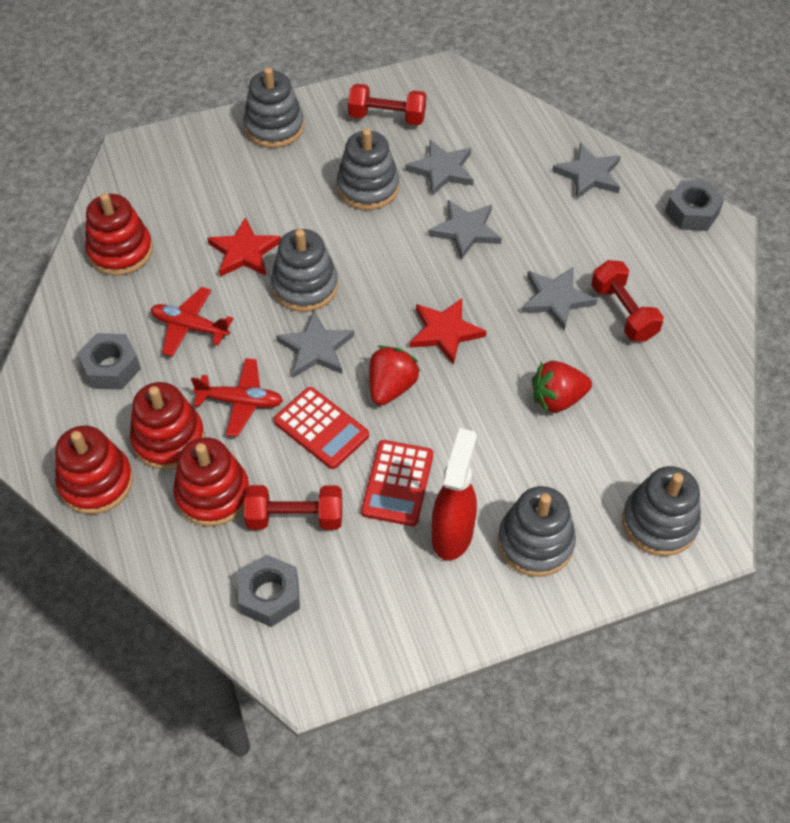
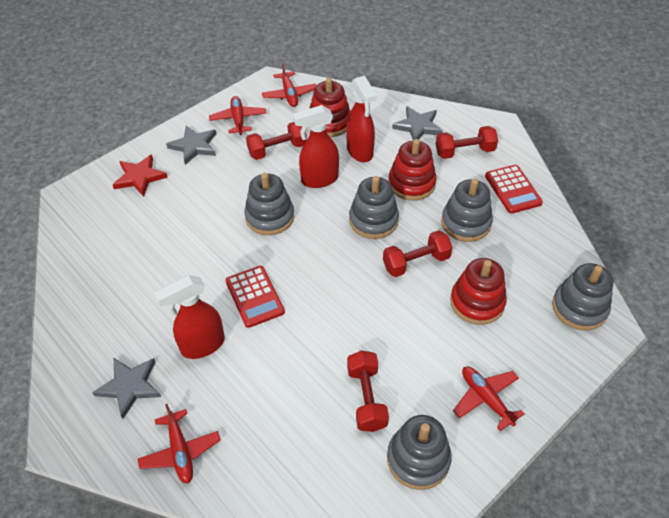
grey nut: [77,333,141,390] [238,554,300,627] [665,180,724,231] = 3 -> none = 0
grey star: [276,311,354,377] [406,140,474,196] [428,200,502,260] [521,267,597,330] [552,143,621,199] = 5 -> [92,358,161,419] [166,126,216,165] [392,106,443,140] = 3
red dumbbell: [244,485,342,530] [348,84,426,125] [591,260,664,341] = 3 -> [246,122,307,160] [347,350,389,432] [383,230,453,277] [436,126,498,159] = 4
red plane: [151,287,233,357] [191,358,283,437] = 2 -> [138,404,221,484] [209,96,266,135] [262,62,316,107] [453,366,524,431] = 4
red spray bottle: [432,428,477,560] = 1 -> [154,275,225,359] [293,105,339,188] [346,76,377,162] = 3
red stacking toy: [55,426,133,514] [85,193,153,275] [130,382,205,470] [173,437,249,526] = 4 -> [309,78,350,137] [388,139,436,201] [450,258,507,325] = 3
red star: [207,217,281,277] [410,298,486,365] = 2 -> [113,154,168,197] = 1
red strawberry: [369,345,420,405] [532,361,592,413] = 2 -> none = 0

